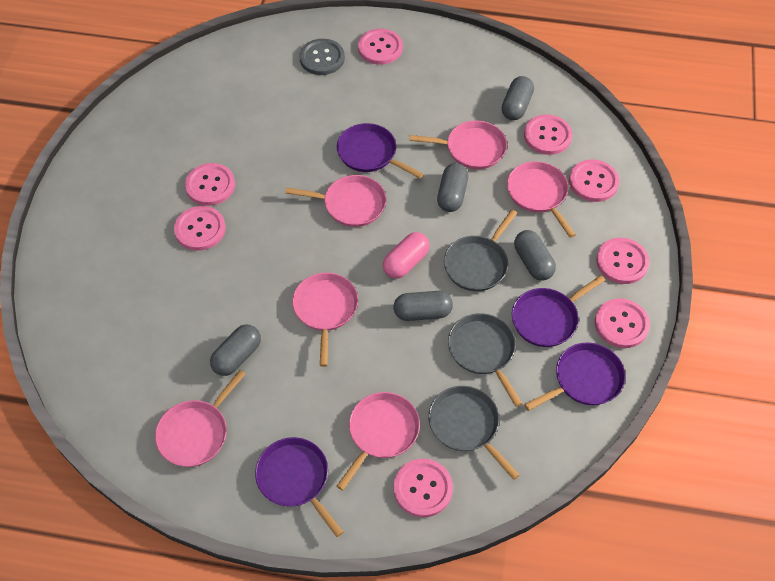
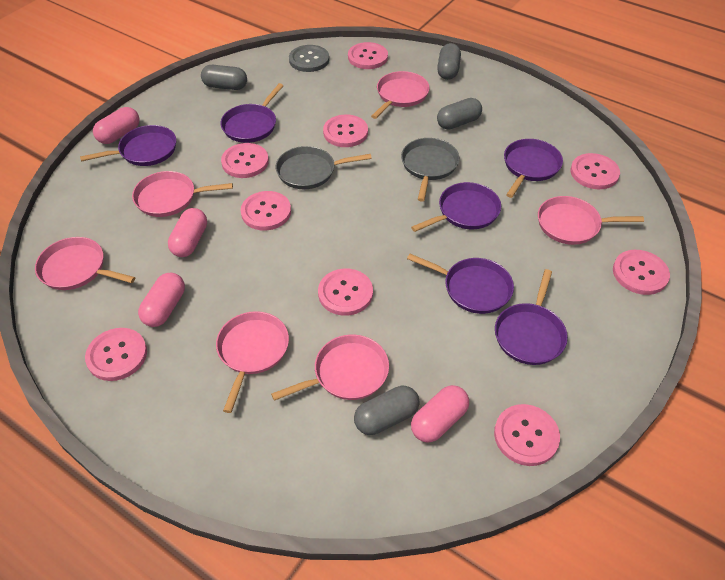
grey capsule: [210,325,261,376] [393,291,453,321] [437,163,468,212] [502,76,534,120] [514,230,556,281] = 5 -> [201,65,247,90] [354,386,420,435] [437,43,461,80] [437,98,482,130] = 4
grey pan: [428,386,520,480] [444,210,517,291] [448,313,522,407] = 3 -> [276,146,372,189] [401,138,459,201] = 2
pink button: [174,206,226,251] [185,163,235,206] [358,29,403,65] [394,459,453,517] [524,115,572,155] [569,159,619,202] [595,298,650,348] [596,238,650,284] = 8 -> [85,328,147,381] [221,143,269,178] [241,191,291,230] [318,269,373,316] [323,114,368,147] [348,42,388,69] [494,404,560,466] [570,153,620,189] [613,250,670,295] = 9
pink capsule: [383,232,430,279] = 1 -> [93,107,140,144] [138,273,185,327] [168,208,207,257] [411,385,469,443] = 4
purple pan: [255,437,343,537] [337,123,424,178] [512,275,605,347] [524,343,625,411] = 4 -> [80,125,176,166] [221,83,284,143] [407,254,514,314] [411,182,501,232] [495,269,568,365] [504,139,563,198] = 6

